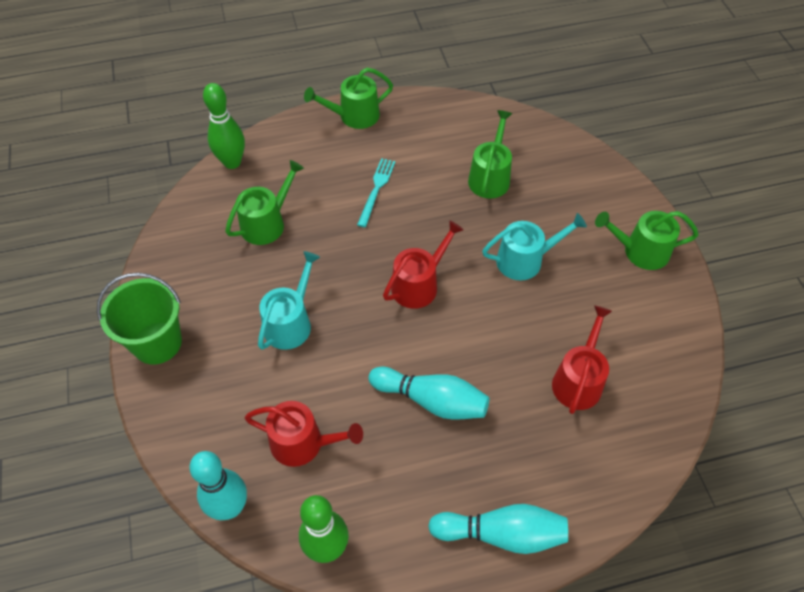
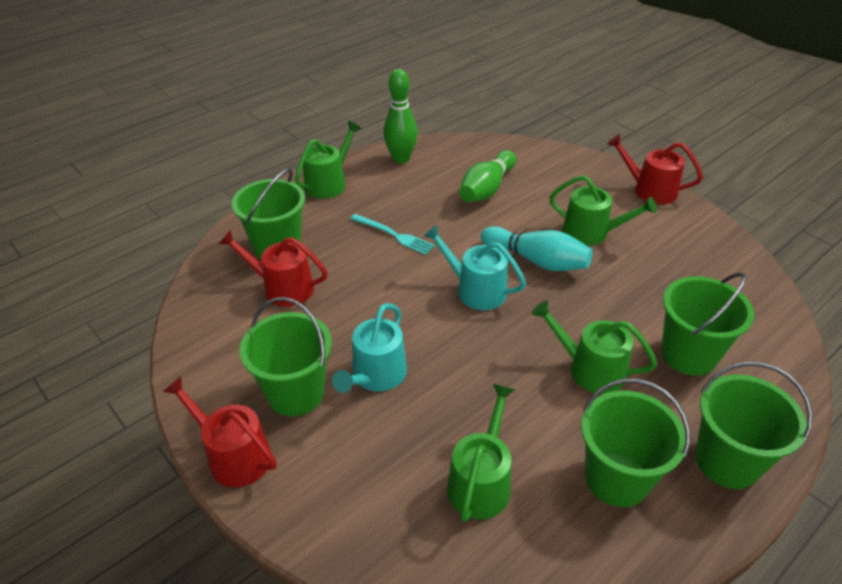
green bucket: [97,273,182,364] = 1 -> [232,169,305,259] [239,297,332,417] [581,379,690,507] [661,272,754,376] [695,362,812,489] = 5
turquoise bowling pin: [189,451,247,520] [369,366,489,420] [428,504,568,554] = 3 -> [481,226,593,271] = 1

